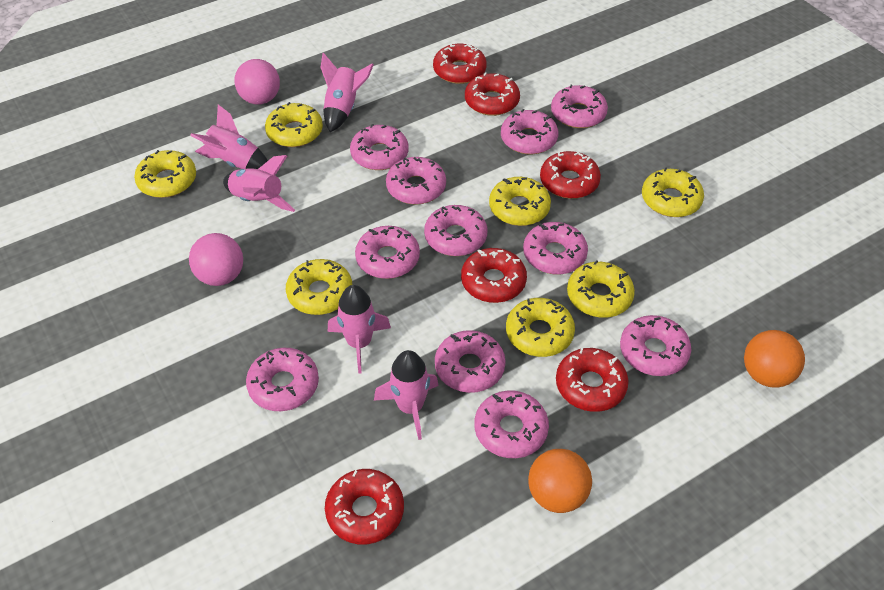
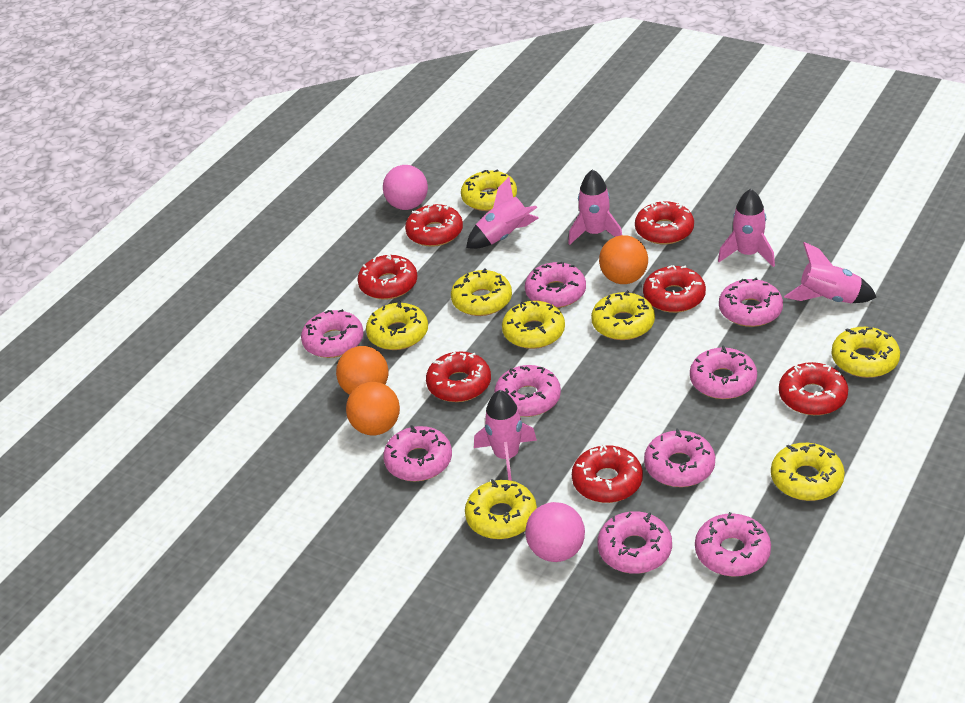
orange ball: [528,449,592,513] [744,330,805,388] = 2 -> [336,346,388,395] [346,382,400,436] [599,235,648,284] = 3
pink donut: [246,348,319,411] [350,124,409,170] [355,226,420,279] [386,157,446,205] [424,205,488,256] [435,330,506,393] [474,390,549,458] [501,109,558,155] [523,222,588,275] [551,85,608,128] [620,315,691,376] = 11 -> [301,309,364,358] [383,425,452,481] [494,365,561,417] [525,262,586,308] [597,511,672,574] [644,429,715,487] [690,346,757,399] [695,512,771,577] [719,278,783,327] = 9
red donut: [325,469,404,544] [433,43,487,84] [461,248,527,303] [465,72,520,116] [540,151,601,199] [556,348,629,412] = 6 -> [357,253,417,300] [405,204,463,247] [426,351,491,402] [572,444,643,503] [635,201,694,245] [643,265,706,313] [779,362,848,415] = 7
yellow donut: [134,150,196,198] [265,102,323,147] [286,259,352,315] [489,177,551,226] [506,298,575,357] [567,260,635,318] [642,167,704,217] = 7 -> [366,301,428,350] [451,269,512,316] [461,169,517,211] [465,479,537,539] [502,301,565,349] [591,291,655,340] [771,443,845,501] [831,327,900,378] = 8

